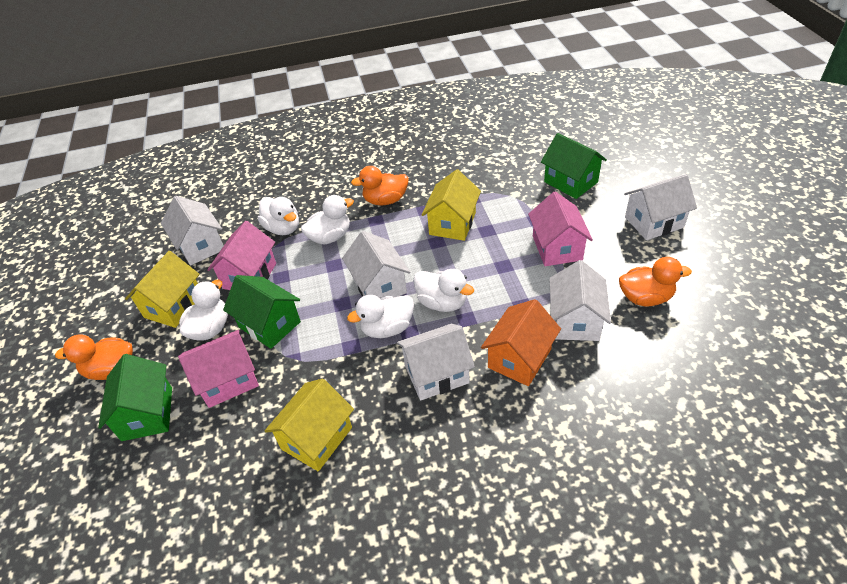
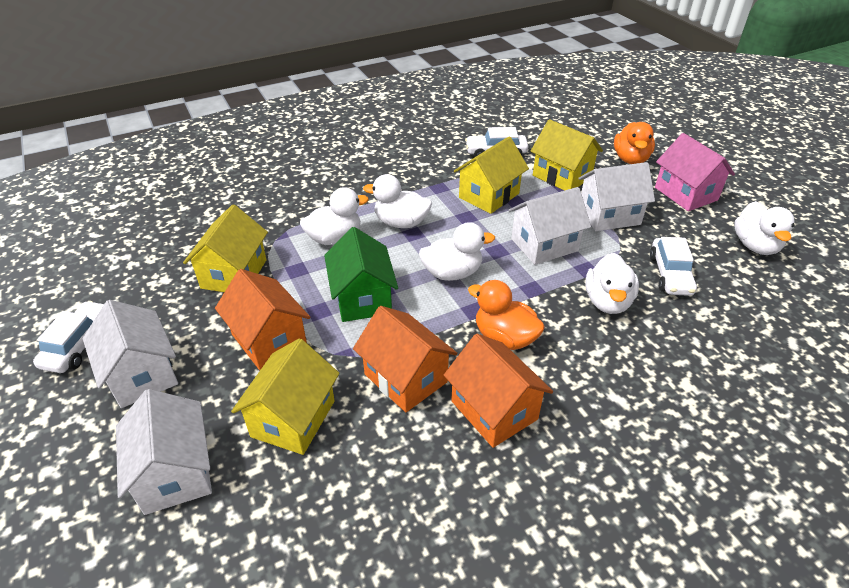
green house: [98,354,172,441] [223,275,301,349] [541,133,607,199] = 3 -> [324,227,398,322] = 1
orange duck: [55,334,133,380] [351,166,409,205] [619,257,692,306] = 3 -> [468,280,545,350] [614,122,655,164] = 2
orange house: [481,299,561,386] = 1 -> [215,269,310,370] [353,306,457,412] [444,334,553,448] = 3
pink house: [178,330,259,408] [207,221,276,290] [528,191,593,266] = 3 -> [655,133,735,211] = 1
white car: none = 0 -> [33,301,104,373] [465,127,528,157] [650,237,697,296] = 3
white house: [161,196,223,266] [342,231,411,298] [397,324,475,401] [549,260,611,341] [624,174,697,240] = 5 -> [83,300,178,408] [116,389,212,515] [509,187,591,265] [578,162,655,231] = 4
yellow house: [125,251,200,328] [265,378,354,472] [422,169,481,241] = 3 -> [183,204,268,292] [231,338,340,455] [454,136,529,214] [531,119,603,191] = 4

